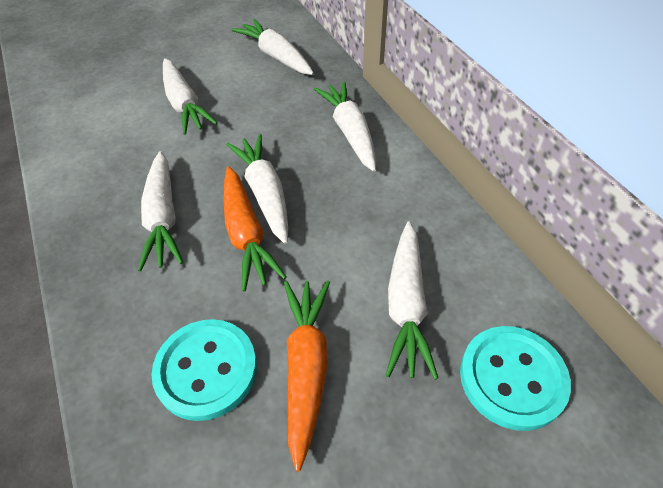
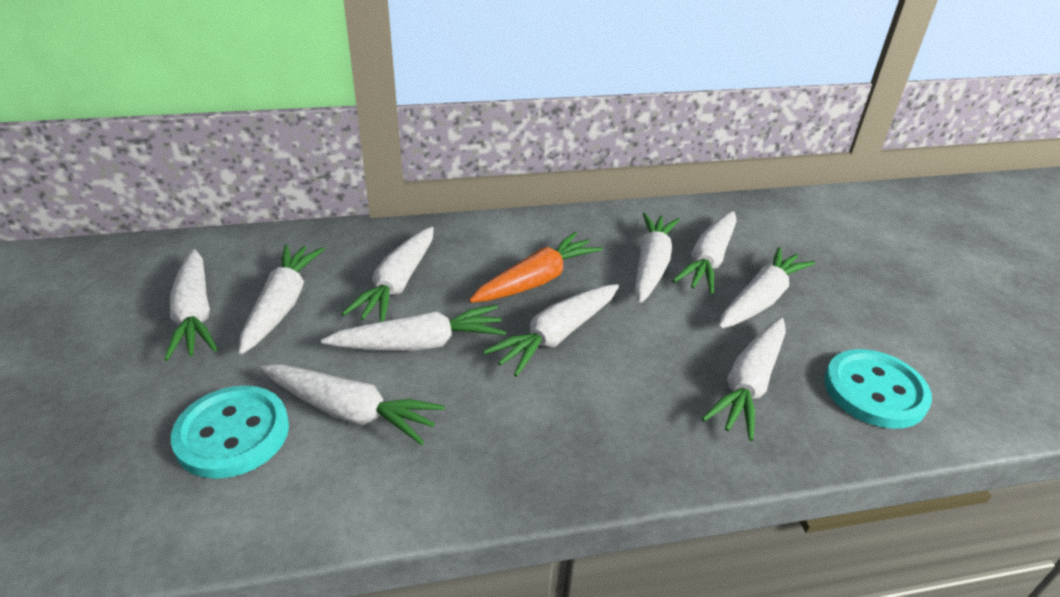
orange carrot: [223,166,287,291] [284,280,330,471] = 2 -> [469,232,603,303] = 1
white carrot: [138,151,183,272] [163,58,217,135] [226,134,288,244] [232,19,314,75] [314,81,376,172] [385,221,438,380] = 6 -> [164,249,217,361] [239,244,325,355] [260,364,445,445] [321,305,506,351] [342,227,434,322] [483,284,619,377] [635,213,680,303] [673,211,737,294] [702,317,786,441] [718,247,815,329] = 10

